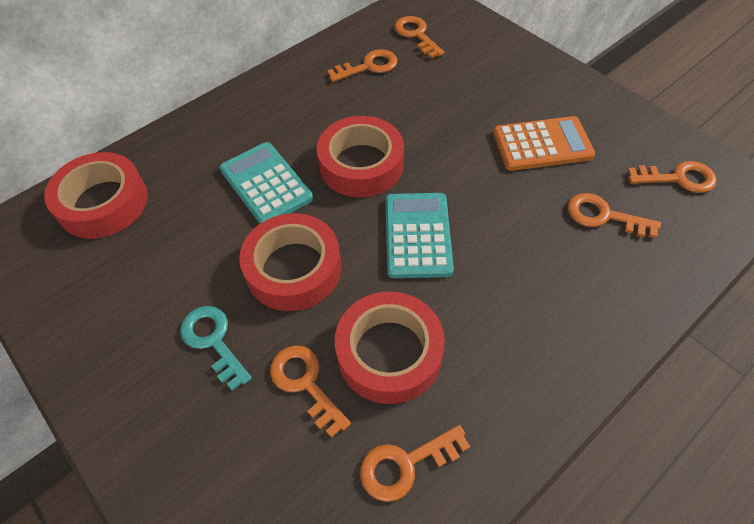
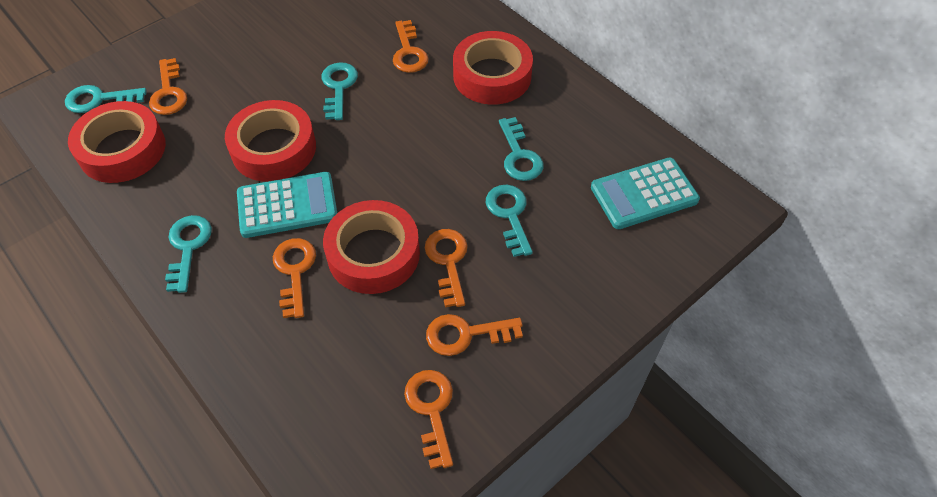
orange calculator: [493,116,595,171] = 1 -> none = 0
turquoise key: [180,306,252,391] = 1 -> [65,85,147,113] [165,215,212,293] [321,62,358,120] [486,185,533,257] [499,117,544,181] = 5

